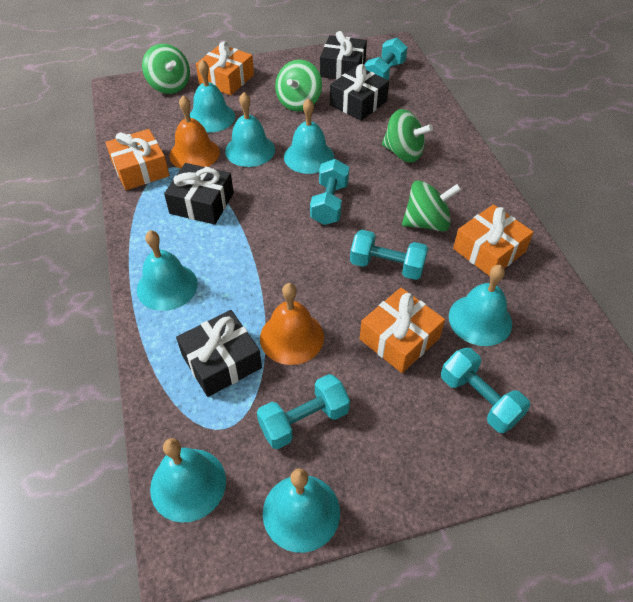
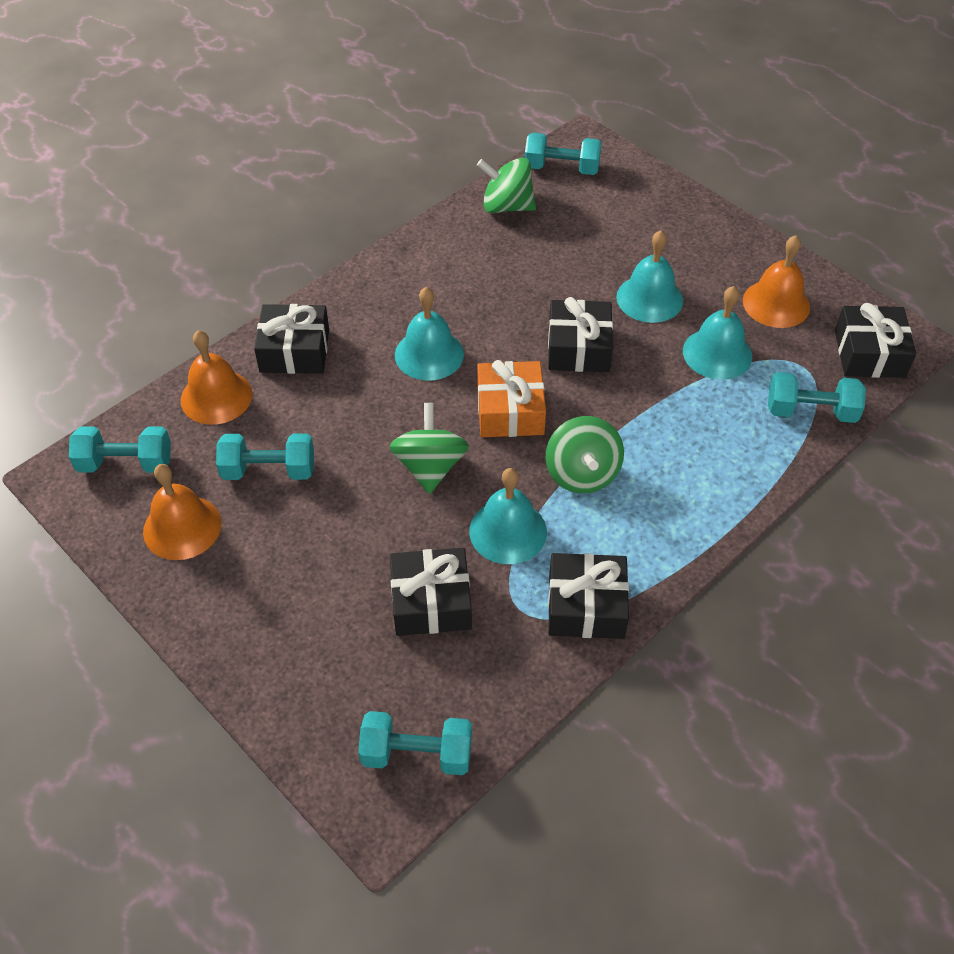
black gift: [164,163,234,225] [176,310,262,397] [320,31,367,79] [330,64,389,121] = 4 -> [254,304,329,374] [390,548,472,636] [548,297,613,372] [548,553,629,639] [835,303,916,378] = 5
green spinning top: [142,44,190,94] [275,59,322,111] [382,109,433,163] [402,180,461,231] = 4 -> [389,403,469,494] [477,158,536,213] [546,416,624,493] = 3
orange bell: [169,95,220,169] [260,283,324,365] = 2 -> [143,464,221,560] [180,330,252,425] [743,235,810,328] = 3
orange gift: [105,129,170,190] [196,41,254,95] [360,288,445,373] [453,205,534,276] = 4 -> [477,360,546,437] = 1
turquoise bell: [137,230,198,311] [150,438,226,523] [190,59,235,133] [225,92,275,167] [263,468,340,553] [284,98,334,174] [449,265,512,346] = 7 -> [395,287,464,381] [469,468,547,564] [616,230,683,323] [683,286,752,380] = 4

